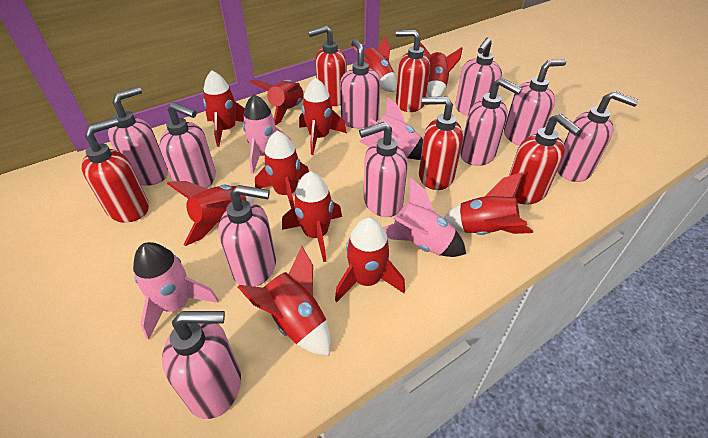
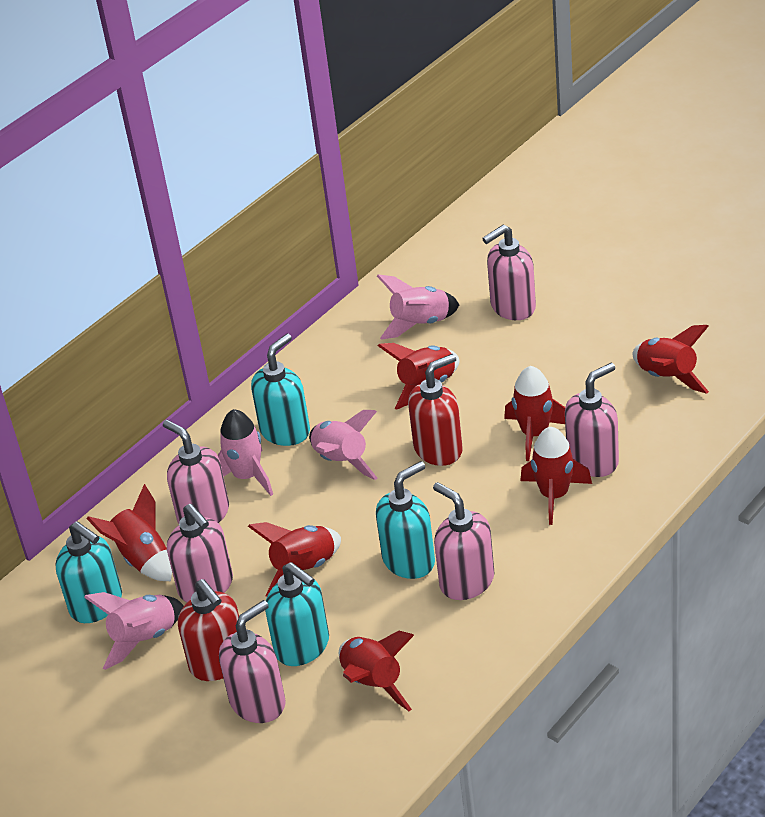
pink soap dispenser: [108,87,168,186] [159,102,216,188] [162,311,241,419] [218,185,276,287] [340,39,381,128] [359,122,407,217] [455,37,502,116] [460,78,522,166] [504,59,566,146] [557,91,639,182] = 10 -> [163,420,229,524] [167,504,233,602] [219,600,286,723] [433,482,494,600] [482,225,536,320] [565,363,619,477] = 6
red rocket: [167,181,254,246] [203,70,245,147] [238,246,331,356] [250,80,304,125] [255,131,309,208] [282,171,342,262] [299,78,347,155] [335,218,405,302] [351,37,396,92] [420,42,463,97] [444,172,533,235] = 11 -> [86,484,172,581] [248,522,341,597] [339,631,414,711] [378,343,459,410] [504,366,565,461] [520,426,592,525] [632,325,709,394] = 7
red soap dispenser: [81,118,149,223] [308,26,347,106] [396,30,430,112] [419,96,463,190] [509,114,581,205] = 5 -> [178,579,239,681] [408,354,463,466] = 2
turquoise soap dispenser: none = 0 -> [55,521,122,623] [251,334,310,446] [265,562,329,666] [376,461,435,579] = 4

